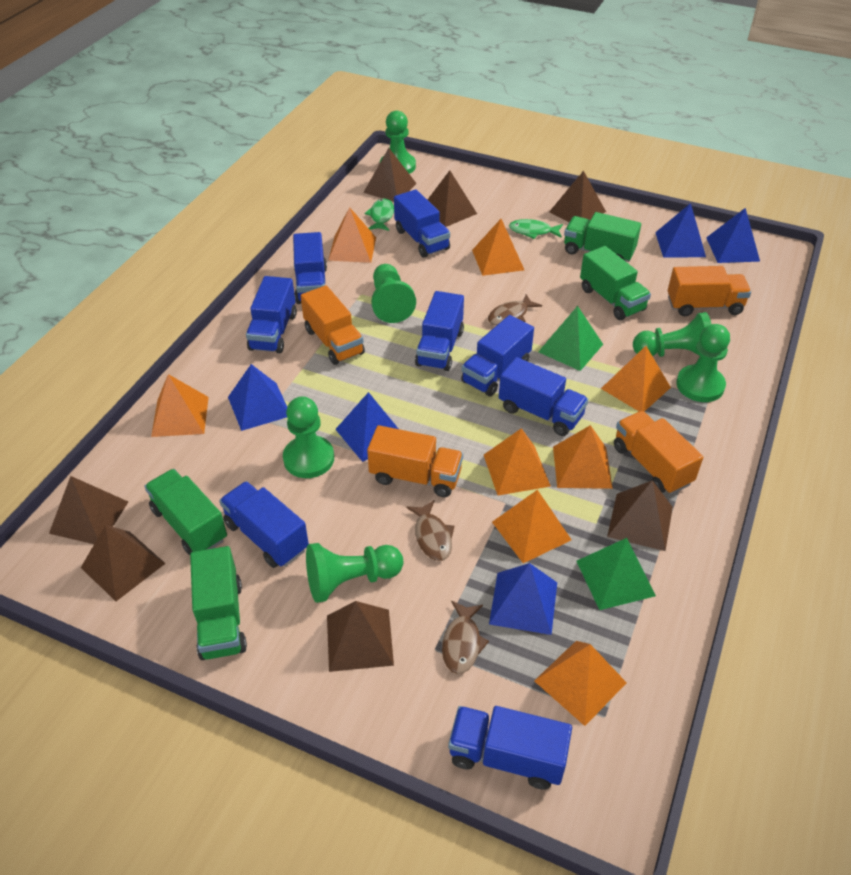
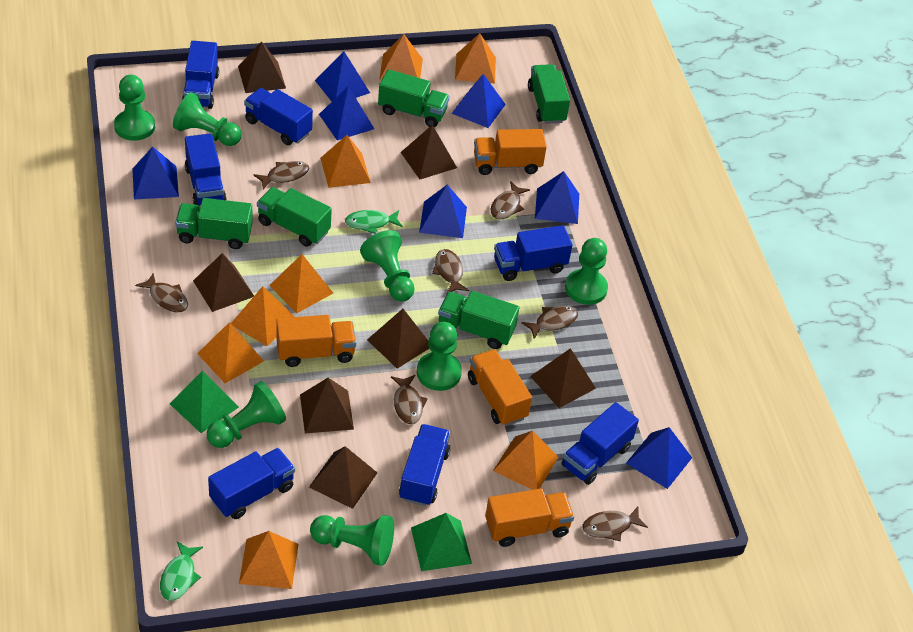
blue pyramid: [228,364,287,431] [335,392,398,462] [489,563,557,635] [655,203,706,258] [706,208,760,263] = 5 -> [132,146,179,199] [315,51,370,101] [319,86,374,140] [419,185,467,238] [451,74,506,128] [535,171,579,224] [626,427,692,489] = 7
blue truck: [219,481,309,568] [246,276,297,354] [293,232,327,304] [394,189,450,258] [415,291,464,371] [448,706,572,790] [461,315,534,396] [499,357,588,436] = 8 -> [182,41,219,109] [185,133,227,206] [208,448,295,519] [244,88,313,145] [399,424,451,506] [494,225,572,281] [562,402,639,485] = 7
brown fish: [406,500,454,561] [442,600,489,674] [488,294,542,325] = 3 -> [135,273,188,312] [253,161,309,189] [391,375,428,424] [432,249,469,294] [491,181,530,220] [521,305,578,339] [582,507,648,541] = 7
green pawn: [283,396,334,478] [306,543,403,603] [371,264,416,323] [380,111,416,174] [633,312,711,357] [676,324,730,402] = 6 -> [114,75,155,141] [173,92,242,146] [207,381,286,448] [310,515,394,566] [360,230,415,302] [417,322,462,391] [565,238,608,305] = 7
green truck: [144,469,227,555] [190,546,247,660] [564,212,641,262] [580,246,651,320] = 4 -> [175,198,253,249] [257,187,332,247] [378,69,449,127] [438,291,519,349] [528,64,570,124] = 5

